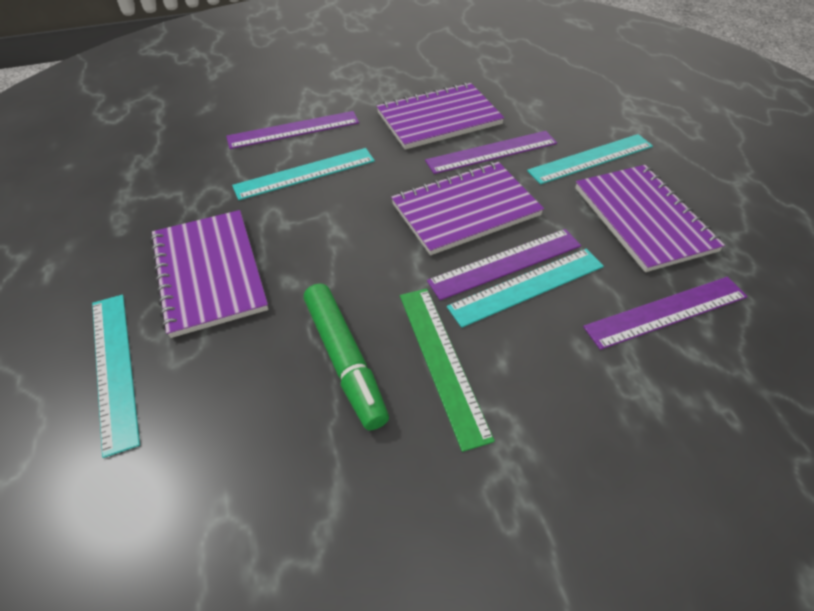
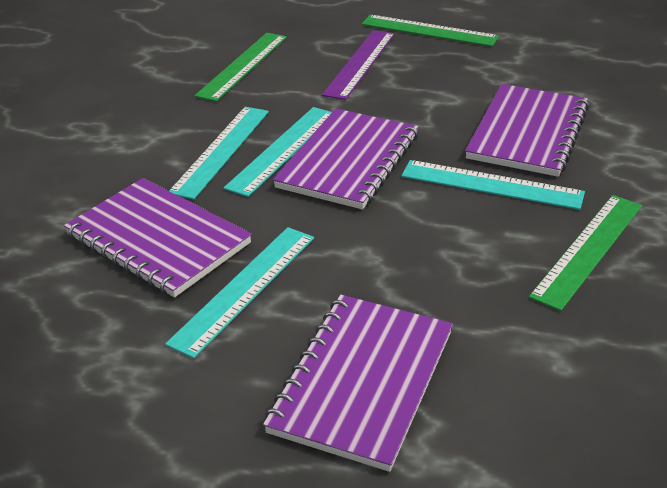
green marker: [304,283,389,431] = 1 -> none = 0
green ruler: [400,288,495,452] = 1 -> [195,33,287,102] [362,15,499,47] [529,195,642,311] = 3
purple ruler: [226,111,359,149] [425,131,557,174] [427,229,581,300] [583,277,748,350] = 4 -> [322,30,395,100] = 1

